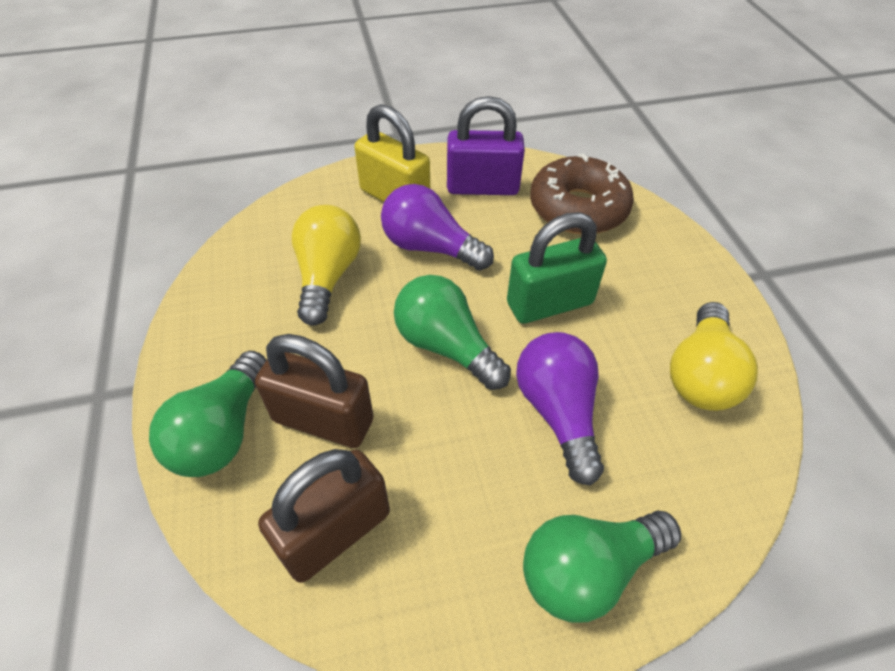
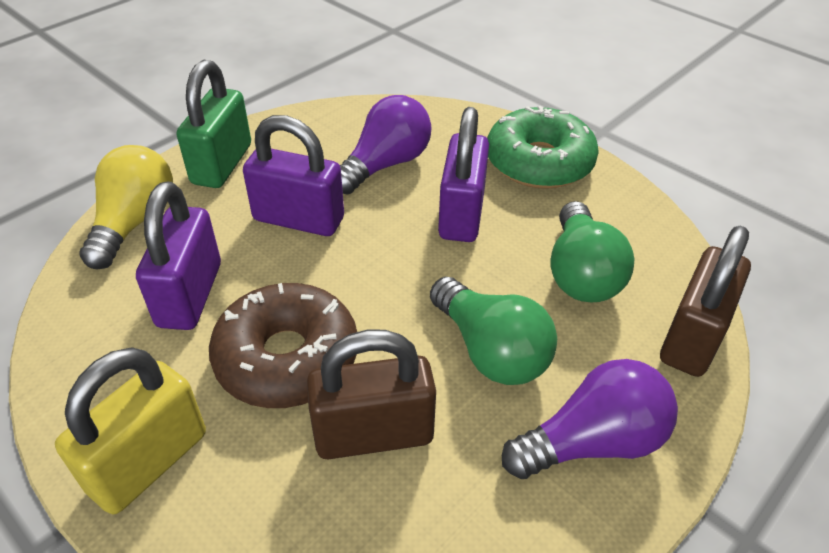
green donut: none = 0 -> [487,106,599,189] = 1
green light bulb: [149,351,266,477] [394,275,511,390] [523,511,681,623] = 3 -> [430,277,557,385] [551,201,634,302] = 2
purple padlock: [447,96,525,195] = 1 -> [136,182,221,330] [243,115,344,236] [438,107,489,242] = 3
yellow light bulb: [292,205,361,326] [670,302,758,411] = 2 -> [79,145,173,269] = 1

